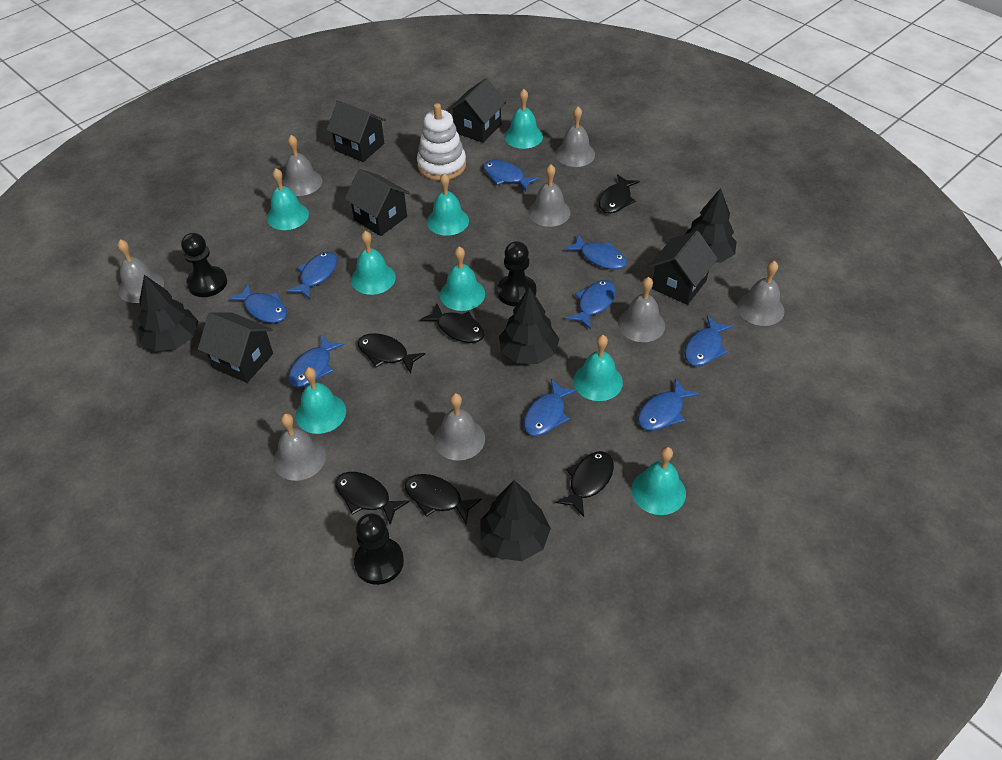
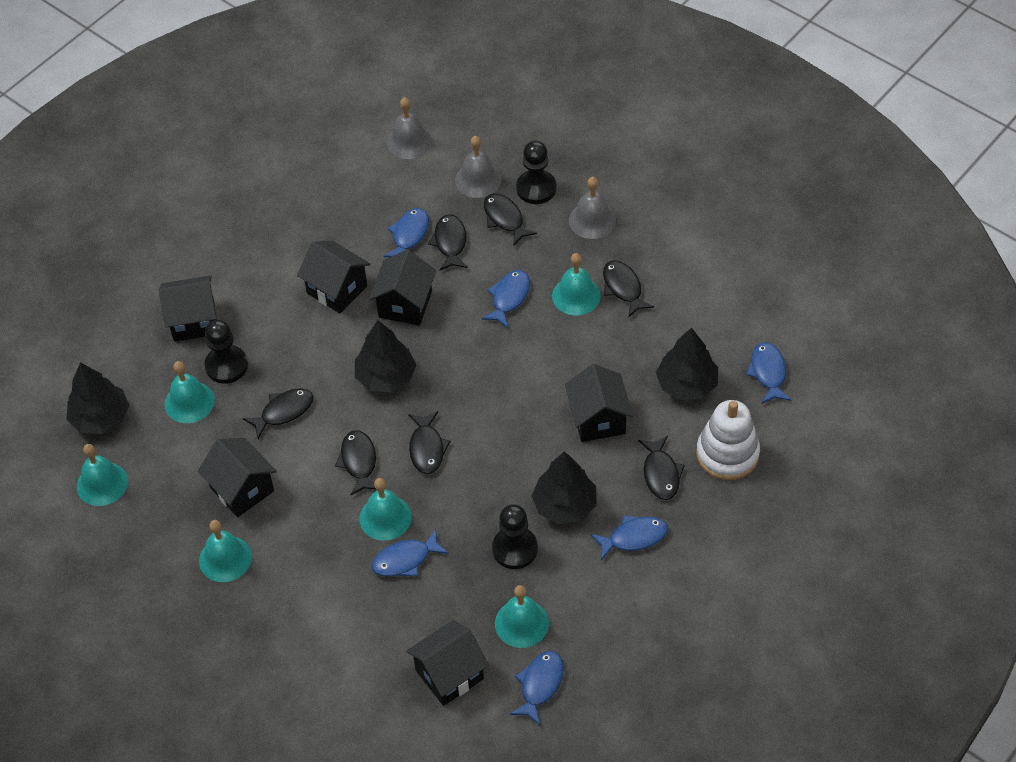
black fish: [335,472,410,525] [358,333,425,374] [404,474,482,524] [420,304,484,343] [555,451,614,517] [599,174,640,214] = 6 -> [243,388,314,439] [335,430,376,496] [408,411,451,474] [428,214,468,271] [484,193,537,245] [603,260,654,318] [638,436,685,500] = 7
black house: [198,313,273,383] [326,100,386,162] [345,169,410,236] [448,78,506,143] [649,230,718,305] = 5 -> [159,275,217,342] [198,438,277,517] [297,241,370,314] [369,249,436,326] [406,620,489,706] [565,364,633,442] = 6
blue fish: [229,283,287,323] [287,252,337,299] [288,335,345,388] [483,160,539,192] [524,379,577,436] [564,234,627,270] [566,280,616,329] [638,378,699,431] [684,316,733,366] = 9 -> [372,529,449,577] [383,208,429,257] [481,270,530,328] [510,651,564,725] [591,515,668,560] [746,342,791,404] = 6
grey bell: [117,239,164,303] [273,413,326,481] [282,135,322,196] [434,393,485,461] [528,164,571,227] [556,107,595,167] [618,277,665,342] [737,261,784,326] = 8 -> [387,97,432,159] [455,136,502,198] [569,177,616,239] = 3
turquoise bell: [267,168,309,230] [296,367,346,434] [351,231,396,295] [427,173,469,236] [440,246,485,311] [504,89,543,149] [573,335,623,401] [631,447,686,515] = 8 -> [77,444,128,506] [165,361,215,423] [199,520,252,582] [359,478,412,541] [495,585,549,648] [552,253,601,315] = 6

